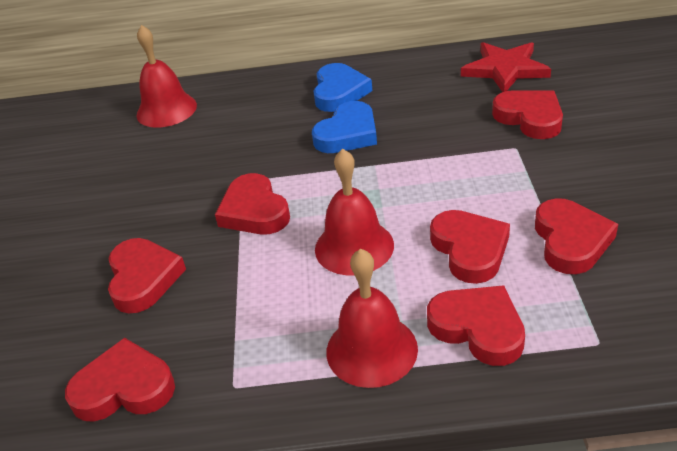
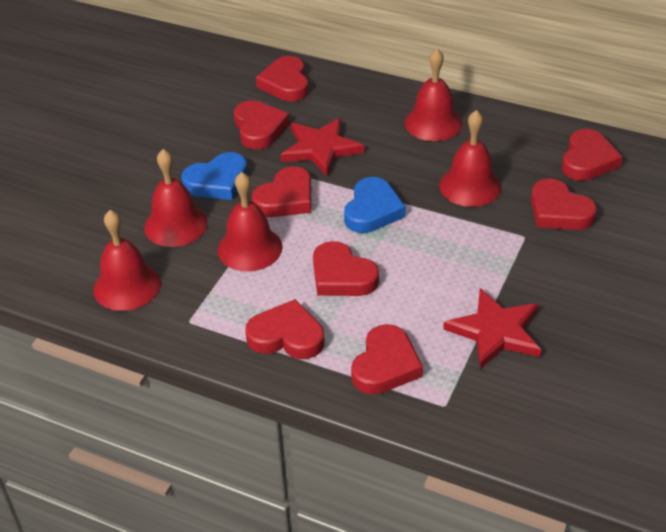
red bell: [136,25,197,128] [315,149,394,275] [326,249,418,388] = 3 -> [93,210,161,311] [144,149,208,247] [217,172,283,271] [404,49,462,141] [439,110,501,207] = 5
red heart: [65,338,175,422] [108,238,186,313] [215,173,290,234] [427,285,525,366] [430,210,510,284] [492,90,563,139] [535,198,618,274] = 7 -> [234,100,290,150] [245,299,324,359] [252,166,311,217] [256,56,309,102] [313,241,379,296] [351,324,423,395] [531,178,597,230] [562,129,623,181] = 8
red star: [461,42,551,92] = 1 -> [281,118,364,176] [443,288,541,369] = 2

